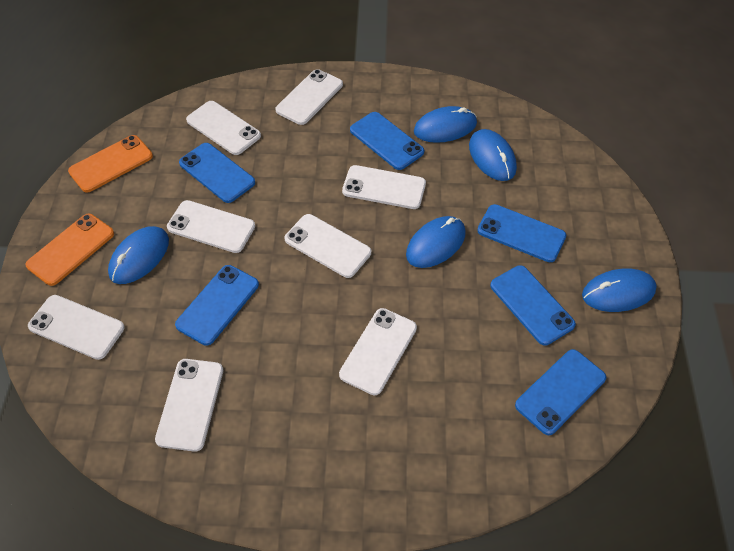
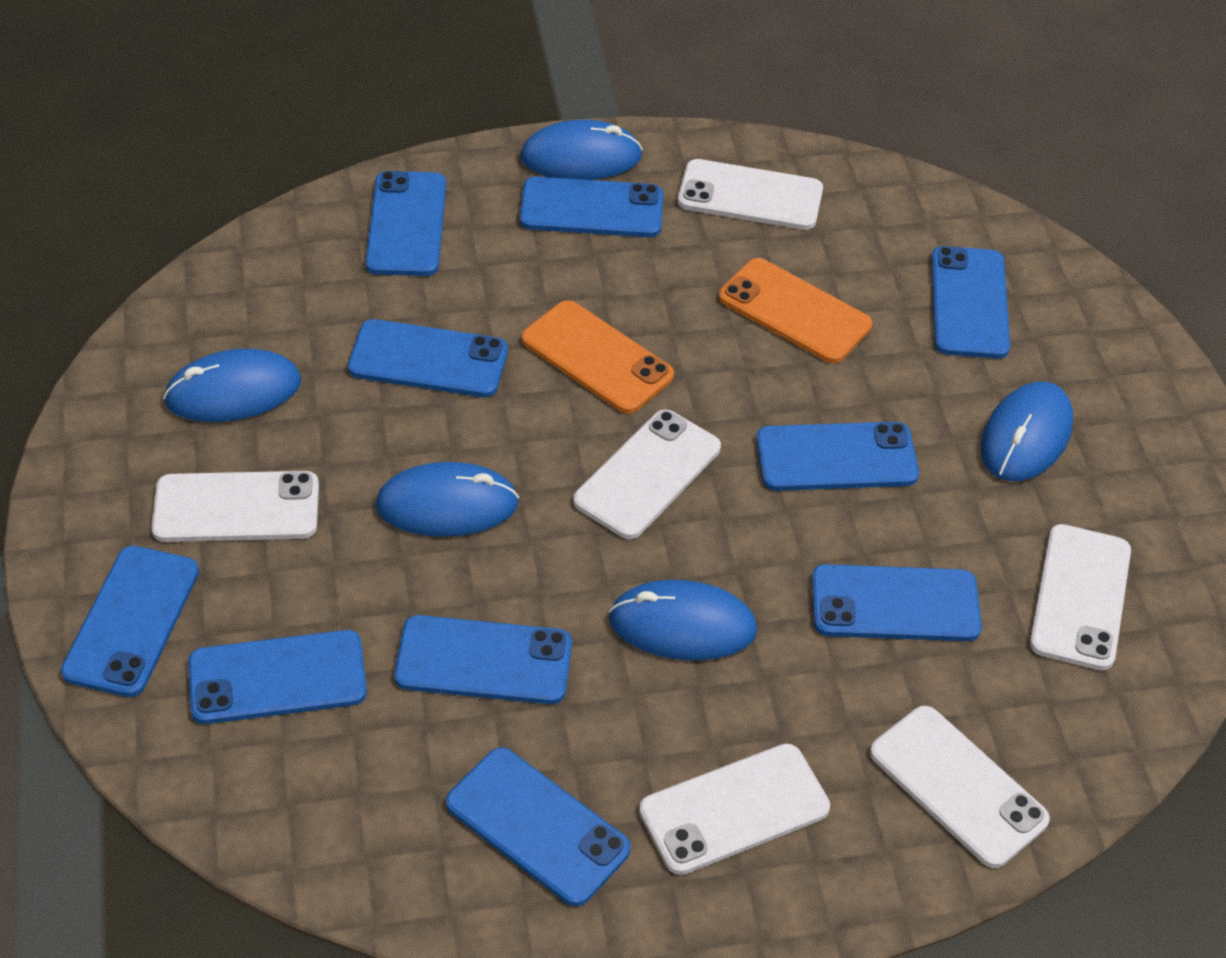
blue phone: [175,265,259,346] [179,143,255,203] [350,112,424,170] [477,204,566,262] [490,265,576,346] [515,349,606,435] = 6 -> [61,546,199,697] [188,630,367,724] [348,319,508,397] [365,171,446,276] [394,615,572,704] [446,747,631,906] [520,176,663,237] [756,422,919,491] [812,564,982,641] [931,246,1010,359] = 10
white phone: [28,295,125,360] [155,359,223,452] [167,200,255,253] [186,101,261,155] [276,69,343,125] [285,214,371,278] [339,308,417,395] [342,165,426,209] = 8 -> [152,471,319,542] [573,409,721,539] [639,744,830,875] [678,159,823,230] [870,706,1050,868] [1030,524,1131,671] = 6

